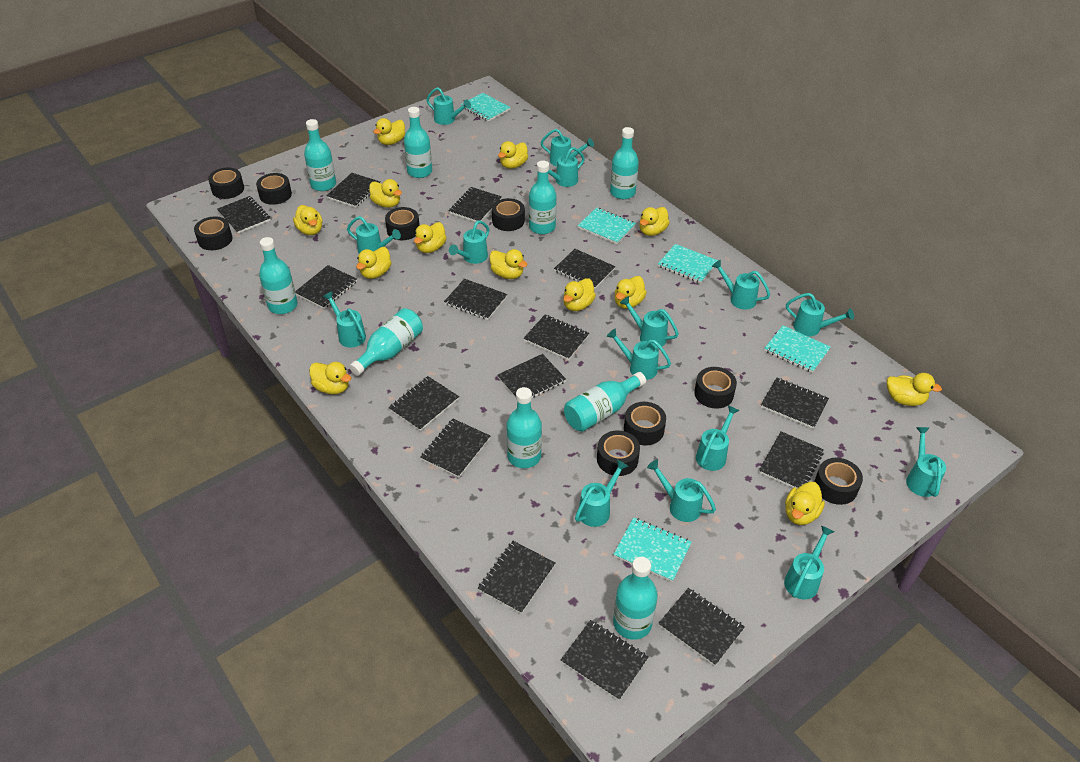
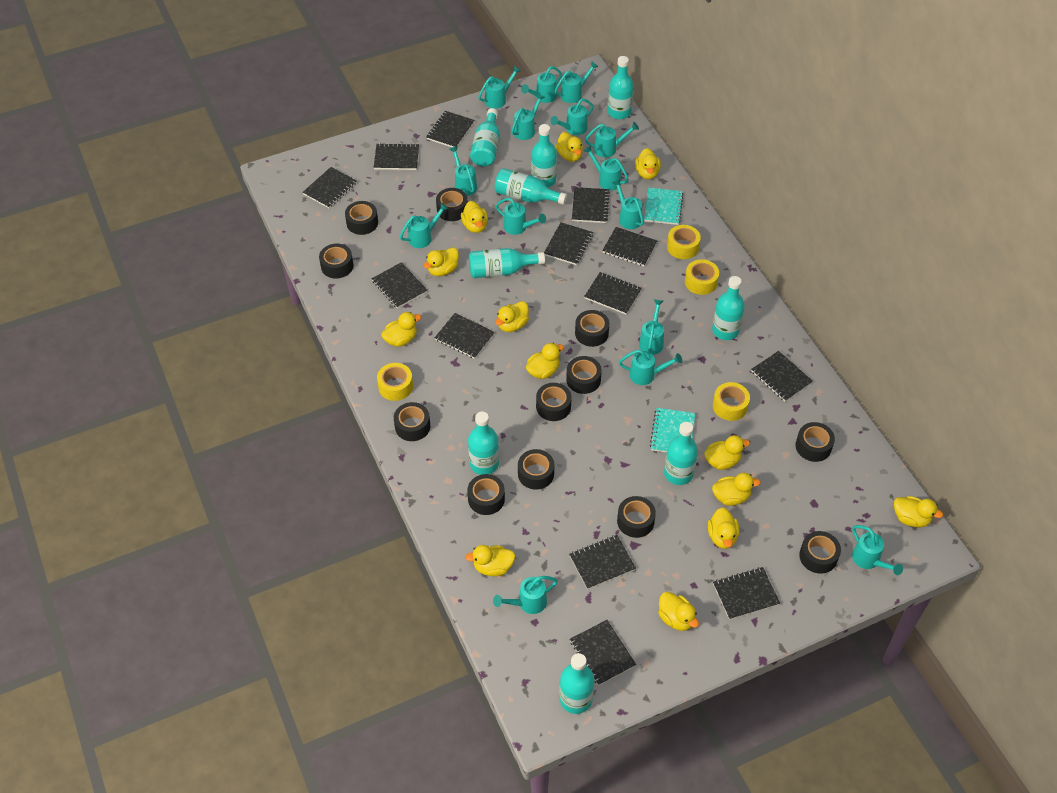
black notebook: [217,196,270,234] [295,265,357,309] [327,173,380,208] [388,376,459,431] [420,419,490,477] [444,279,507,320] [449,187,502,222] [478,541,555,614] [497,354,566,398] [524,315,589,360] [554,249,615,289] [561,620,649,700] [658,588,745,666] [759,431,824,489] [761,377,829,429] = 15 -> [303,167,357,208] [372,262,427,309] [374,143,419,170] [426,111,474,147] [435,313,495,359] [544,222,593,265] [569,535,636,589] [570,620,636,686] [572,187,610,223] [584,272,642,314] [602,227,657,266] [713,567,780,620] [751,351,813,402] = 13
black tape: [194,216,232,250] [208,167,244,199] [256,173,292,205] [385,207,420,240] [492,198,525,231] [597,430,640,476] [624,402,666,445] [694,367,737,409] [814,458,863,505] = 9 -> [319,244,353,279] [345,201,378,235] [394,402,430,441] [436,188,468,221] [467,474,505,515] [518,449,554,490] [536,383,572,421] [566,356,602,394] [575,310,609,347] [617,496,656,538] [796,422,835,462] [799,531,841,574] = 12
turquoise notebook: [460,93,511,122] [578,207,636,244] [613,517,692,582] [658,244,718,283] [764,325,831,373] = 5 -> [644,188,683,225] [650,408,695,452] = 2
yellow tape: none = 0 -> [377,363,413,401] [667,225,701,259] [685,259,719,295] [713,382,750,421] = 4

